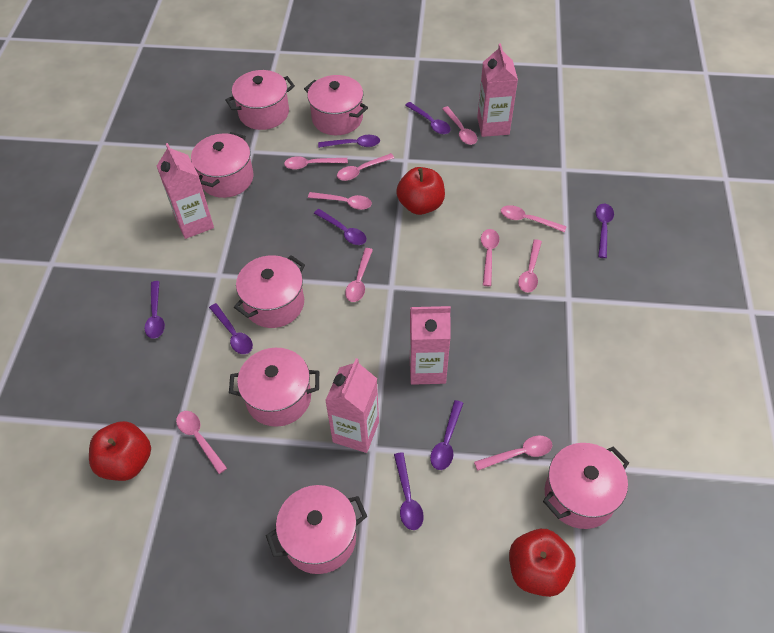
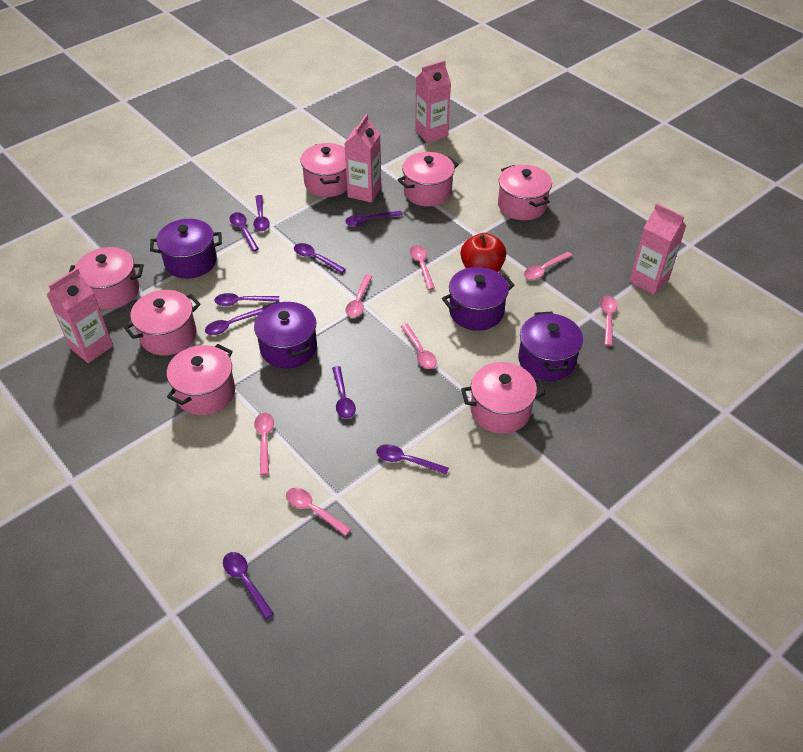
pink spoon: [176,411,227,474] [284,156,348,170] [308,192,372,210] [337,153,394,181] [345,248,373,302] [442,106,477,145] [474,436,552,471] [481,229,499,286] [501,205,567,232] [518,239,542,292] = 10 -> [254,412,274,475] [286,488,351,536] [345,275,372,317] [401,324,437,369] [410,245,435,290] [524,252,573,280] [600,296,618,346] = 7
purple pot: none = 0 -> [150,219,222,279] [254,301,317,368] [442,267,515,331] [518,312,583,381] = 4
purple spoon: [144,281,165,339] [209,303,253,354] [314,209,366,245] [318,135,380,148] [394,452,424,530] [405,102,451,134] [430,400,463,470] [596,204,614,258] = 8 -> [205,308,263,335] [214,293,279,306] [223,552,274,620] [230,212,259,252] [253,195,270,231] [294,243,346,273] [332,366,356,419] [345,211,403,226] [376,444,449,475] = 9
red apple: [89,421,151,481] [396,167,445,215] [509,529,576,597] = 3 -> [461,233,506,272] = 1

